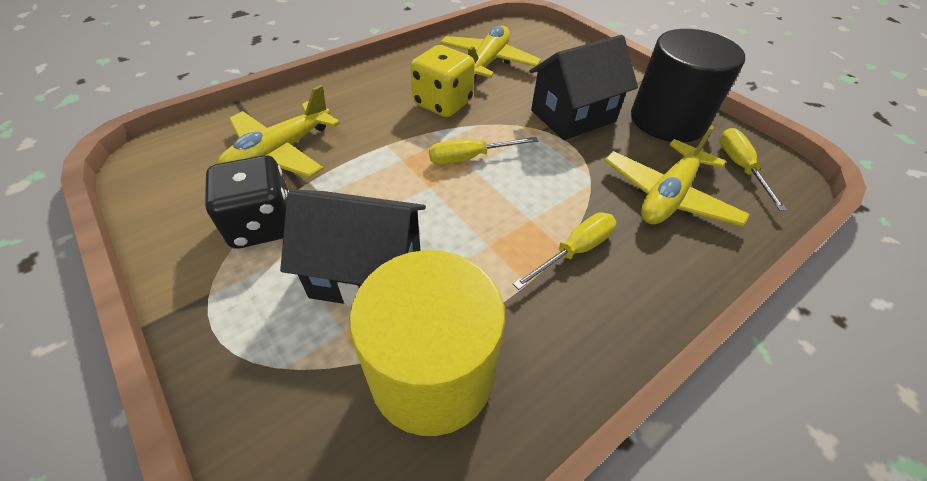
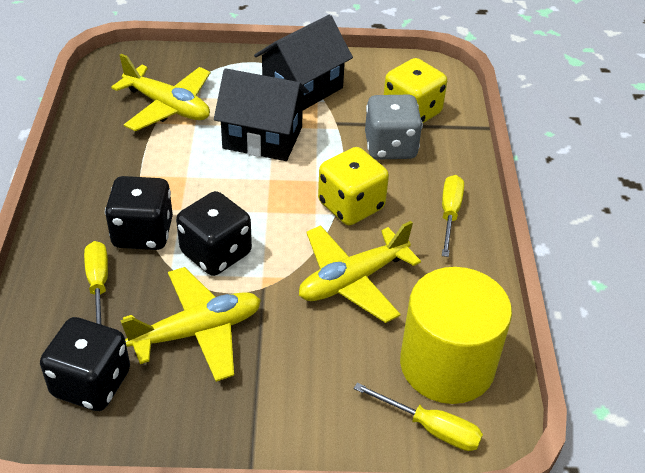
black cylinder: [631,29,745,142] = 1 -> none = 0
black dice: [205,155,289,249] = 1 -> [40,317,130,411] [105,176,173,250] [176,191,252,276] = 3
grey dice: none = 0 -> [365,95,423,160] = 1
yellow dice: [410,45,475,117] = 1 -> [318,147,389,225] [384,58,447,123] = 2

